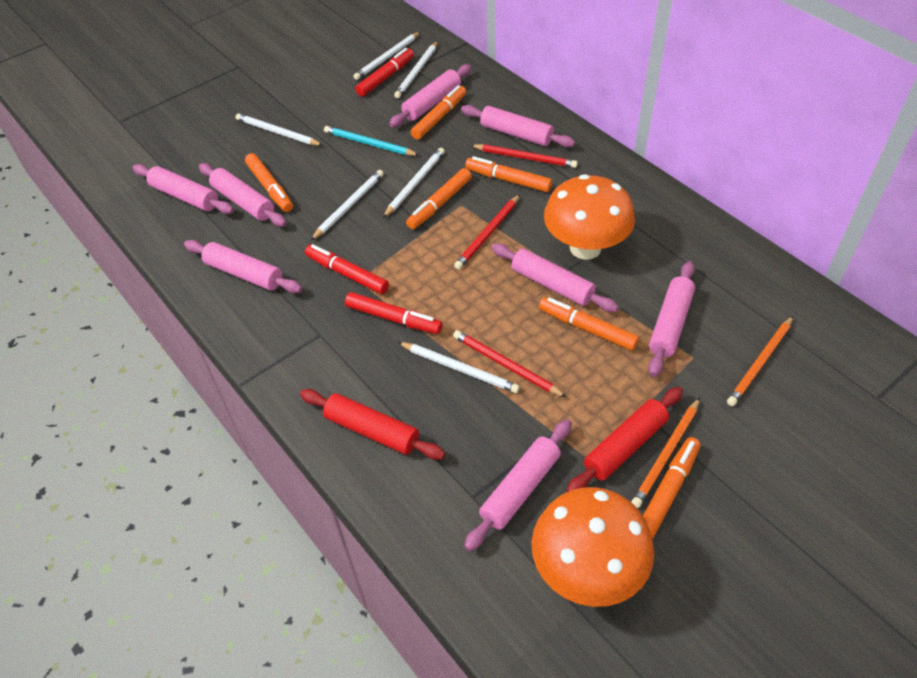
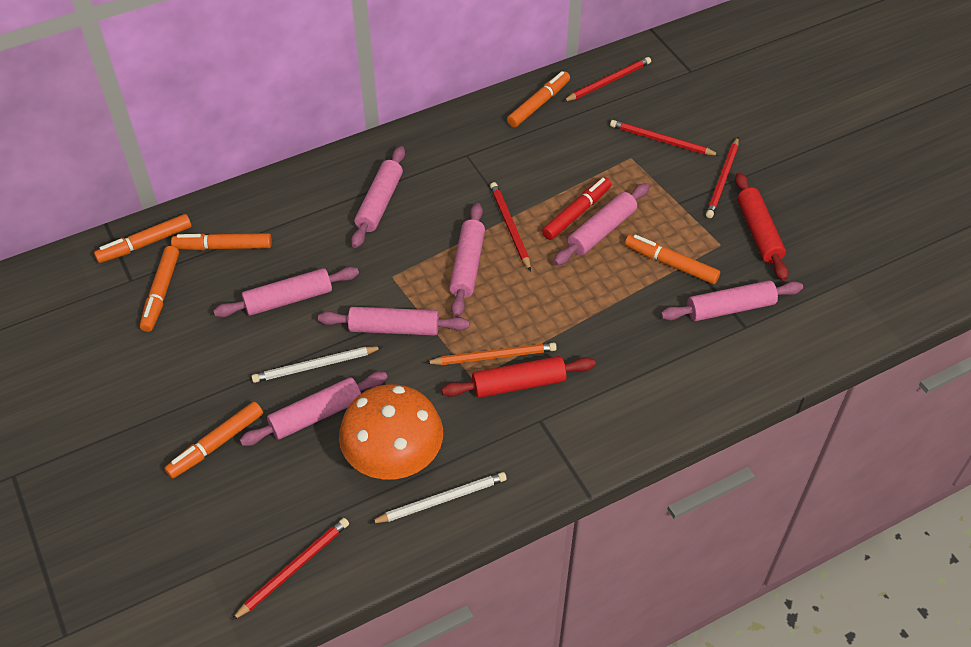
orange mushroom: [531,487,654,607] [544,174,635,260] = 2 -> [339,384,443,480] = 1
orange pencil: [631,398,700,508] [727,316,793,406] = 2 -> [425,343,557,365] = 1
pink rolling pin: [133,164,234,214] [184,240,302,293] [199,163,287,227] [389,64,472,127] [461,105,575,147] [464,419,572,551] [491,244,619,312] [648,261,695,377] = 8 -> [213,267,359,317] [240,372,387,446] [318,307,469,335] [351,146,405,248] [449,203,485,317] [554,183,649,265] [661,280,803,321] = 7
red marker: [305,244,389,294] [345,292,442,334] [355,48,414,97] = 3 -> [542,177,612,240] = 1
red pencil: [453,330,566,397] [454,194,520,269] [470,144,578,168] = 3 -> [231,518,349,621] [490,182,531,271] [563,57,651,102] [610,120,719,155] [706,137,739,218] = 5
turquoise pencil: [324,126,419,156] = 1 -> none = 0
white pencil: [235,113,322,146] [311,170,384,240] [353,32,420,80] [383,148,445,218] [394,41,438,98] [398,342,520,393] = 6 -> [251,346,382,383] [370,472,507,523] = 2

